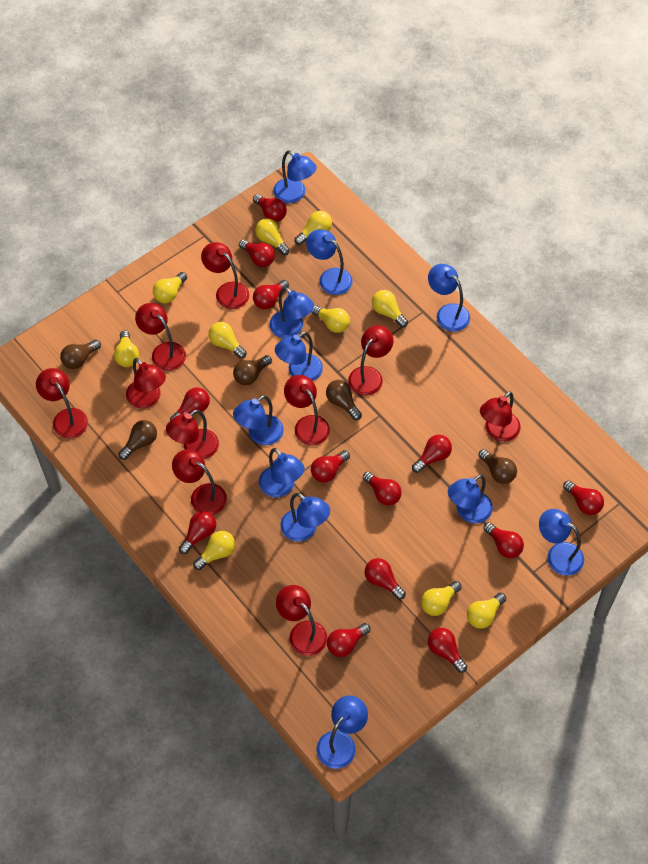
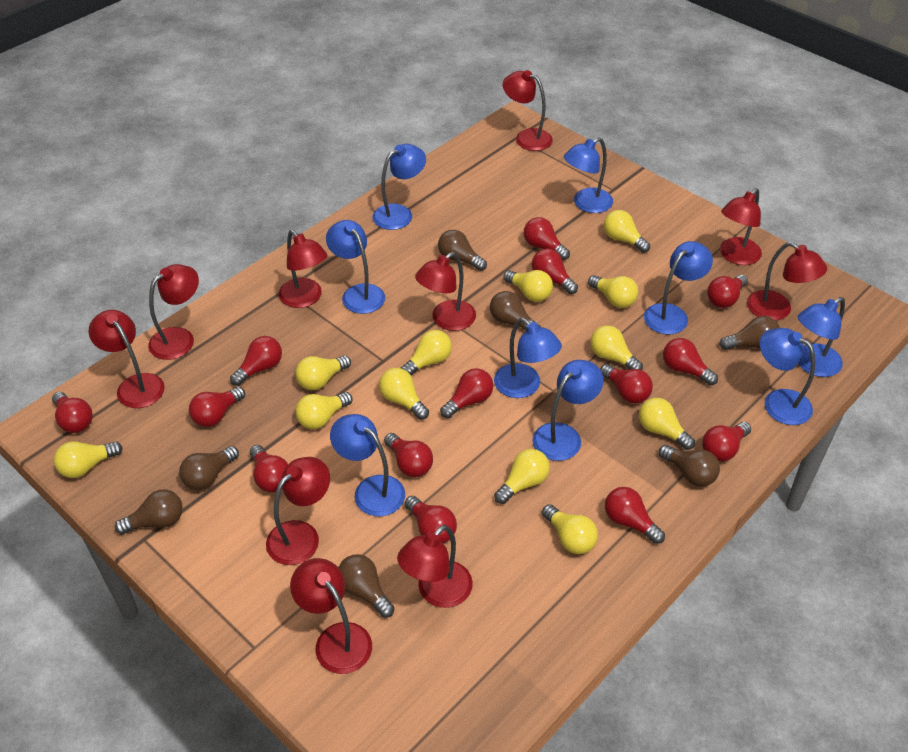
blue lamp: [233,395,284,445] [259,448,305,497] [269,287,314,338] [273,150,317,203] [275,332,323,381] [280,493,330,542] [306,229,352,295] [317,696,368,769] [428,264,470,332] [448,474,493,523] [539,509,584,576] = 11 -> [326,220,385,314] [330,414,405,516] [372,144,426,230] [494,318,562,398] [532,360,604,461] [564,137,613,213] [644,241,713,335] [760,328,815,425] [798,297,845,377] = 9
brown light bulb: [60,340,101,369] [118,420,157,460] [233,355,272,385] [326,380,362,420] [479,449,517,484] = 5 -> [115,489,183,534] [179,446,239,490] [338,554,395,618] [438,230,487,271] [490,291,541,331] [659,445,720,487] [720,316,780,350] = 7
red light bulb: [170,387,210,421] [179,511,216,554] [239,239,275,267] [253,194,287,222] [253,280,289,310] [311,450,350,483] [327,623,371,657] [363,472,402,506] [365,558,406,600] [412,435,452,473] [428,628,467,673] [484,522,524,558] [563,480,604,515] = 13 -> [52,392,93,433] [189,387,245,427] [230,336,282,386] [250,445,288,492] [384,433,433,477] [405,496,457,543] [440,368,493,418] [524,217,570,260] [532,249,578,294] [600,364,653,404] [605,487,665,544] [663,338,718,386] [702,422,751,462] [707,275,748,308] = 14
yellow light bulb: [114,330,139,367] [153,272,187,303] [193,531,235,570] [209,322,247,359] [255,218,290,255] [295,211,332,245] [311,305,350,333] [372,290,408,327] [421,581,462,616] [467,593,506,629] = 10 -> [54,441,122,478] [295,355,351,390] [295,392,352,429] [379,368,429,420] [401,330,452,375] [494,449,550,504] [503,270,553,302] [542,504,598,554] [588,275,638,308] [590,325,643,370] [604,210,650,253] [639,398,695,450] = 12

